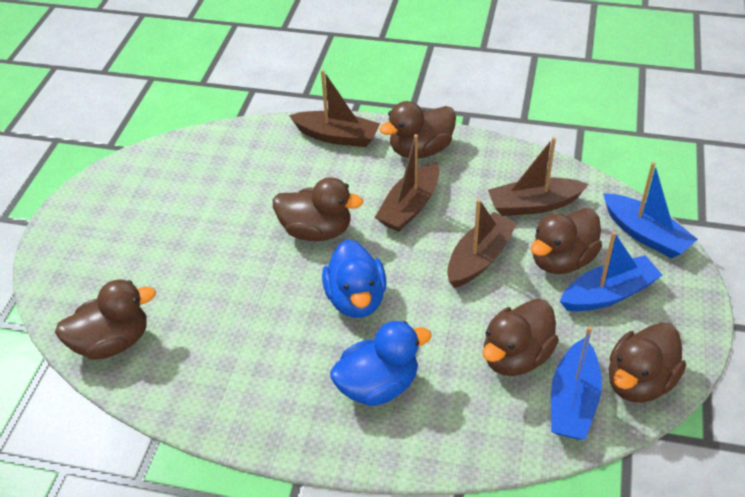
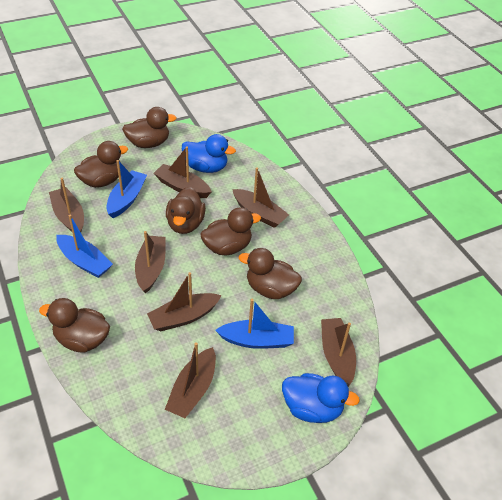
brown boat: [289,70,380,147] [375,134,439,232] [447,199,517,288] [488,137,589,216] = 4 -> [49,178,84,232] [135,231,165,294] [147,272,222,331] [154,147,212,198] [165,342,216,418] [232,167,289,228] [321,318,356,387] = 7

